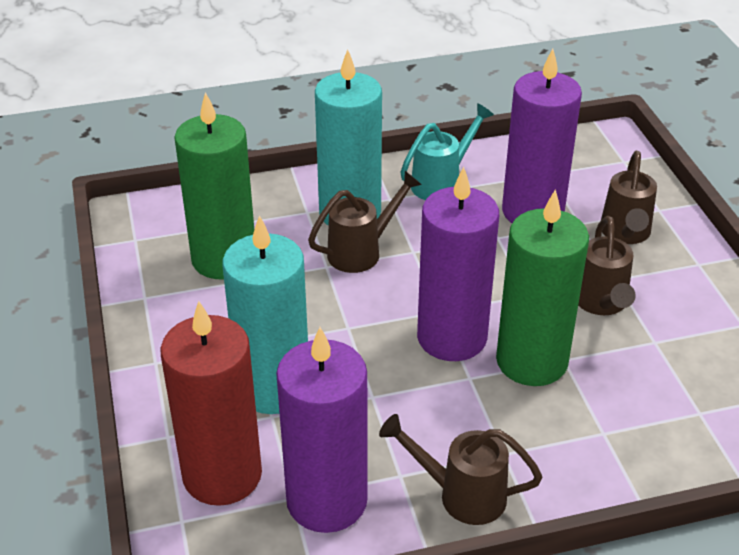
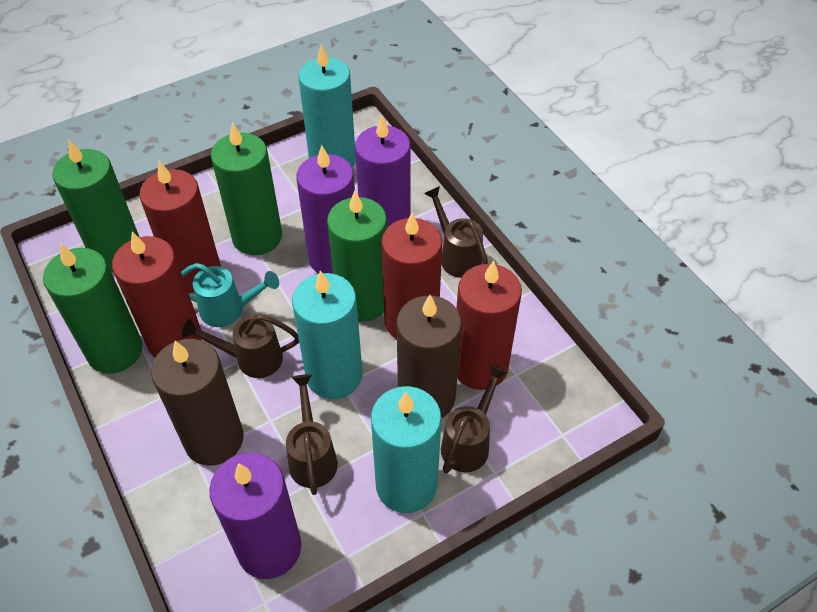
brown candle: none = 0 -> [151,339,244,466] [397,295,462,418] = 2
green candle: [174,92,254,279] [496,189,589,386] = 2 -> [43,243,143,374] [52,140,139,272] [211,122,282,255] [327,191,387,322] = 4
red candle: [160,301,262,506] = 1 -> [112,232,202,358] [139,161,221,293] [381,213,442,339] [456,261,522,390] = 4
turquoise candle: [223,215,308,414] [315,49,382,225] = 2 -> [292,270,362,399] [298,44,356,167] [371,386,442,513] = 3

